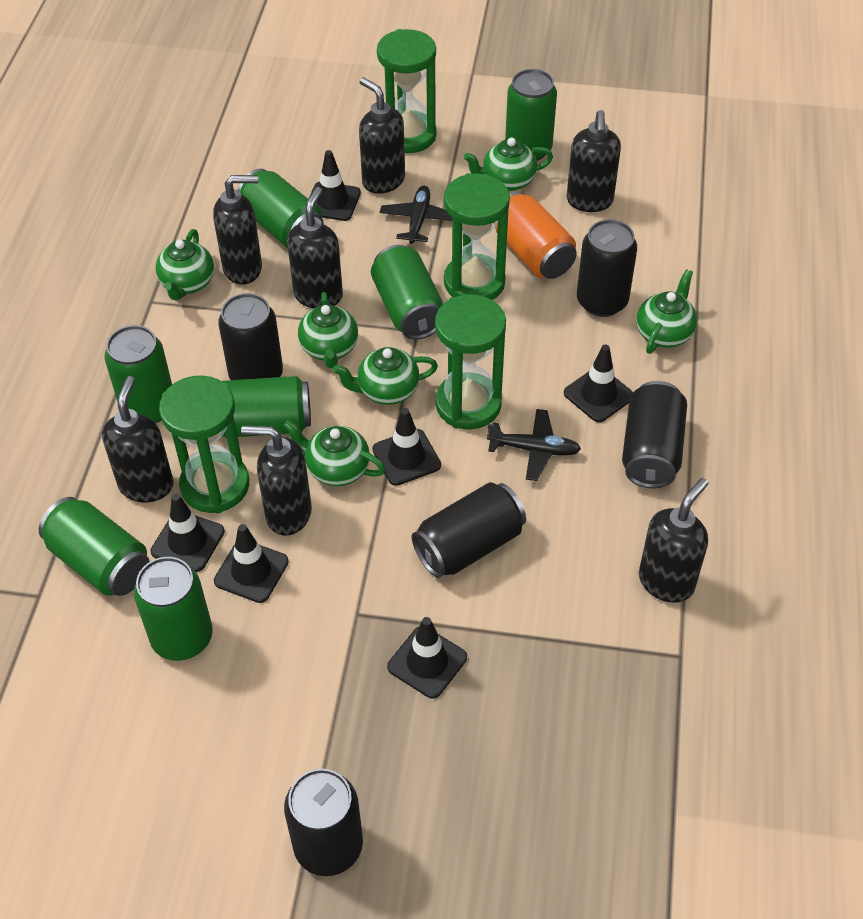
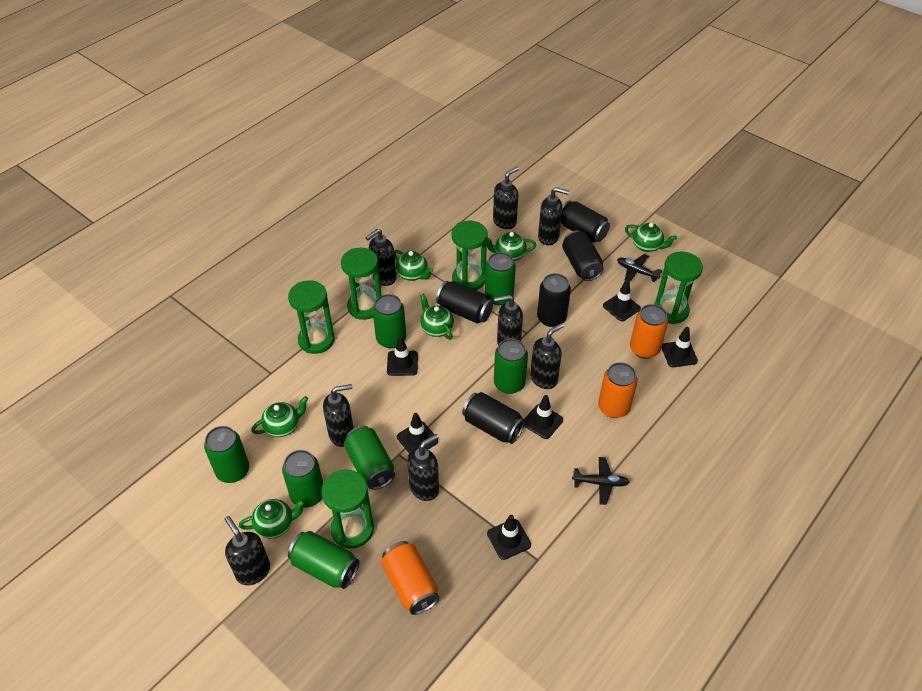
black soap dispenser: [102,376,174,502] [213,175,262,285] [241,426,312,536] [287,187,343,309] [359,77,405,194] [566,110,621,212] [639,478,708,603] = 7 -> [225,516,270,585] [323,384,354,447] [365,229,396,286] [407,434,439,501] [493,167,519,229] [494,295,523,346] [530,323,564,389] [538,187,569,245] = 8
green hourglass: [159,375,249,513] [377,29,437,153] [435,294,506,429] [444,173,510,300] = 4 -> [288,280,335,354] [321,470,374,549] [341,248,381,320] [452,221,488,290] [654,251,703,324] = 5
orange can: [495,192,577,279] = 1 -> [381,541,439,615] [598,362,638,418] [630,304,668,359] = 3

